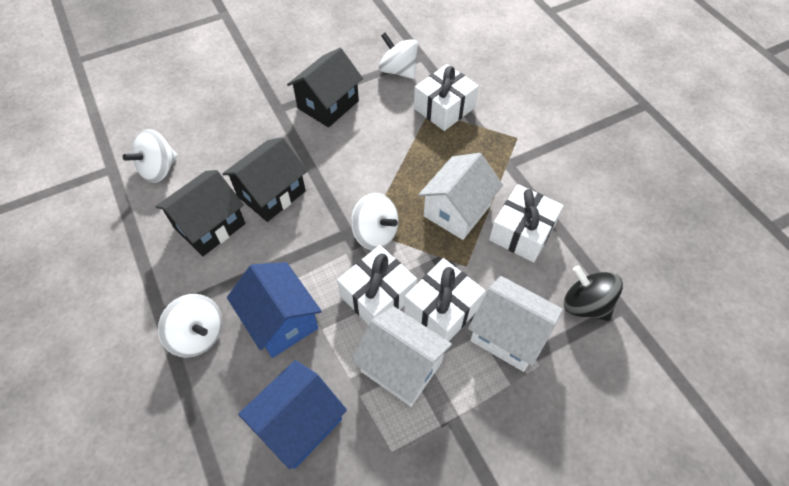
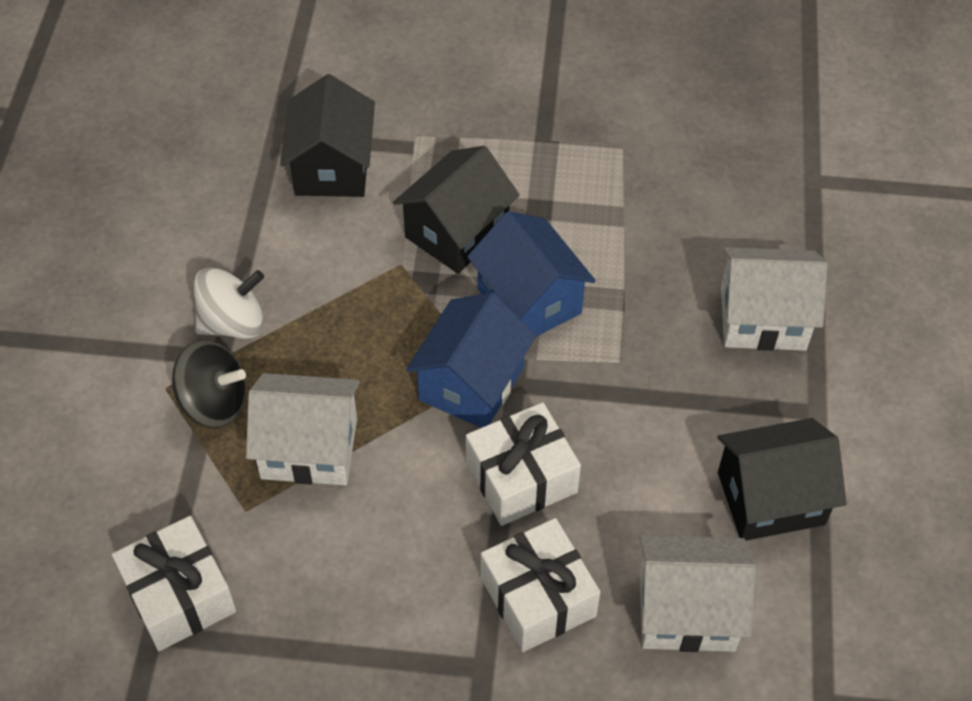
white gift: [337,245,417,325] [404,258,486,341] [414,64,479,131] [489,184,564,262] = 4 -> [112,516,236,651] [466,402,581,526] [481,518,600,652] = 3
white spinning top: [123,129,178,183] [158,294,222,358] [351,193,399,250] [379,32,418,79] = 4 -> [194,268,264,339] = 1

